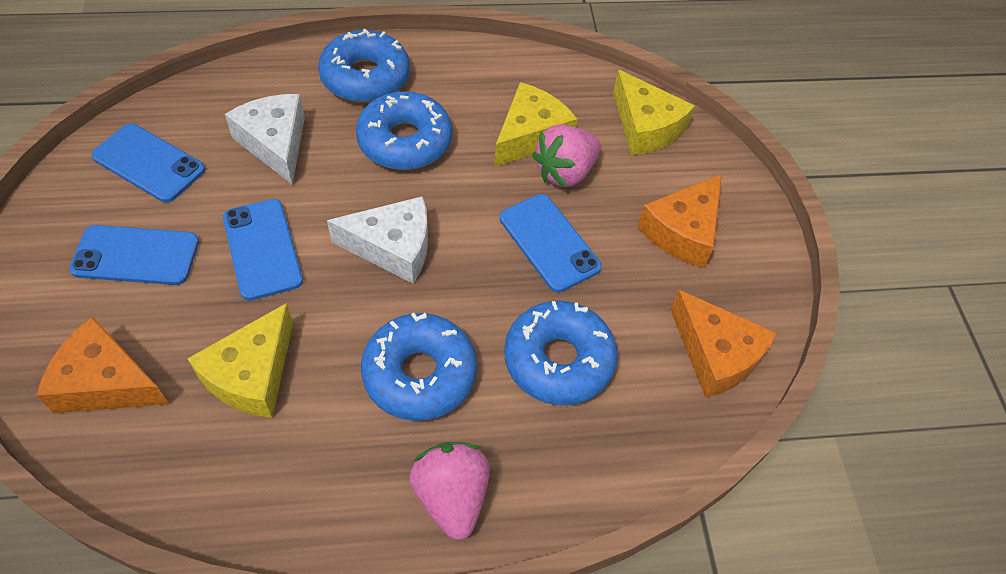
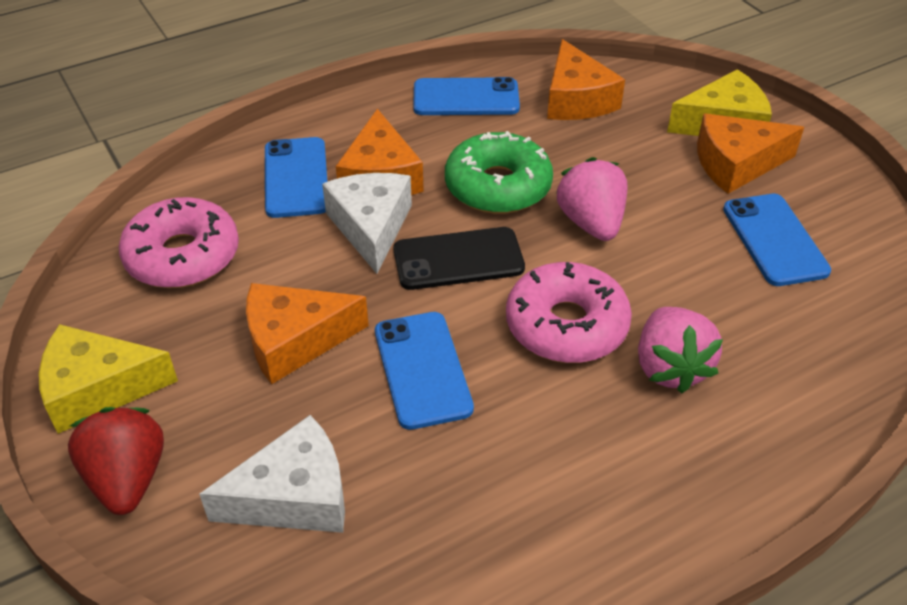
black phone: none = 0 -> [393,227,525,290] = 1
blue donut: [318,29,410,102] [356,91,452,170] [361,313,477,421] [504,301,618,405] = 4 -> none = 0
green donut: none = 0 -> [445,131,553,214] = 1
orange cheese: [36,317,169,413] [637,174,722,268] [670,290,777,398] = 3 -> [246,283,369,384] [336,109,424,195] [547,39,625,120] [697,113,804,194] = 4
pink donut: none = 0 -> [119,197,239,288] [506,262,632,363] = 2
red strawberry: none = 0 -> [68,407,164,515] = 1
yellow cheese: [187,303,293,418] [494,82,578,167] [613,70,695,155] = 3 -> [39,324,178,434] [667,69,772,136] = 2

